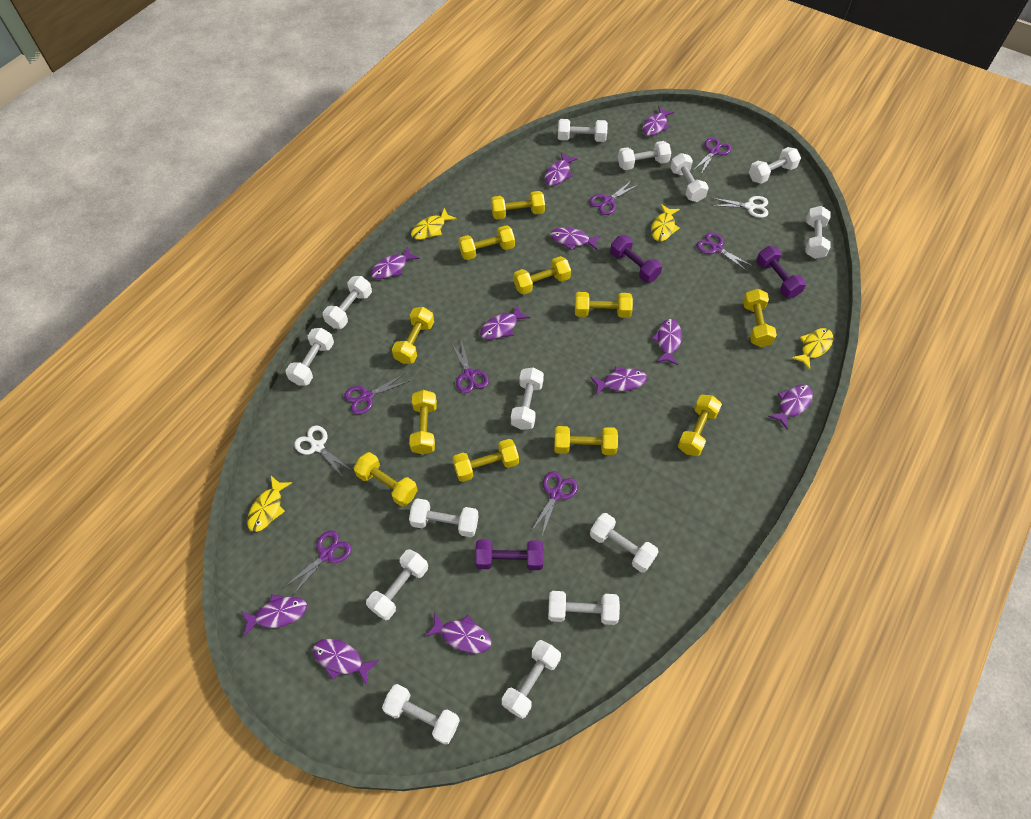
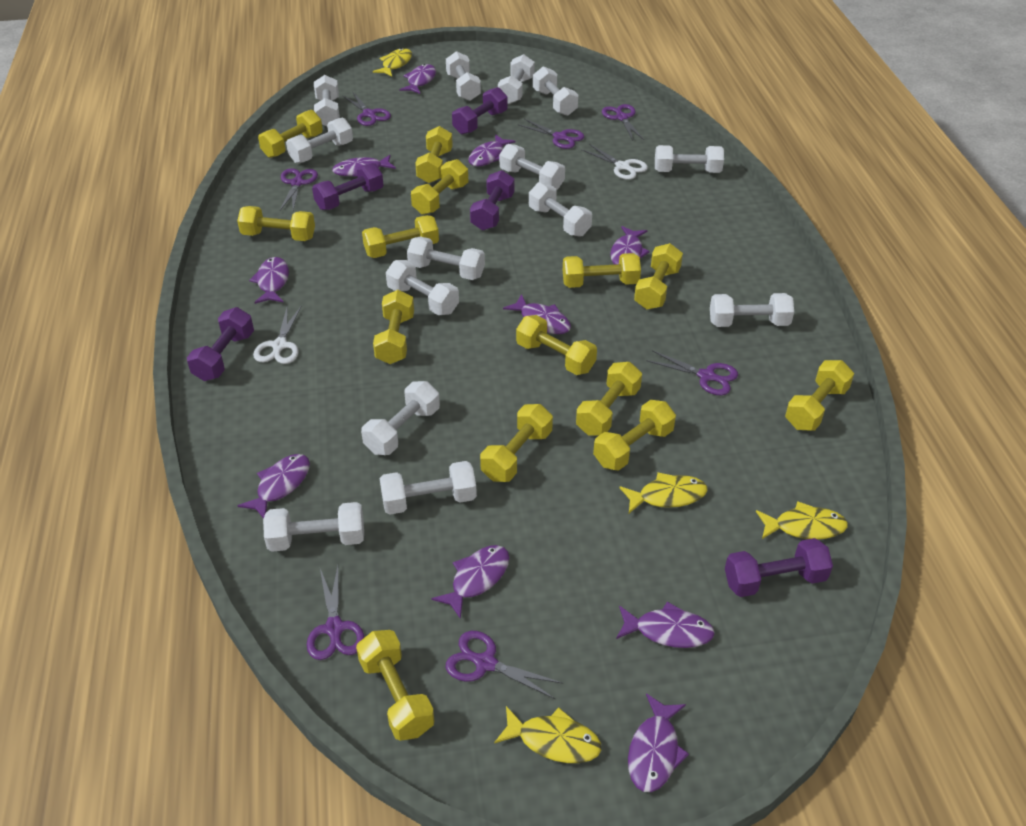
purple dumbbell: [475,539,543,570] [610,235,662,283] [756,246,806,298] = 3 -> [187,307,254,381] [312,163,383,210] [452,87,508,135] [470,170,515,230] [725,538,833,597] = 5
purple fish: [241,594,307,636] [313,639,379,686] [371,247,420,279] [425,612,491,654] [480,304,530,340] [545,153,578,186] [550,227,601,251] [590,366,647,396] [643,106,674,136] [652,319,682,365] [768,384,813,430] = 11 -> [238,454,310,518] [249,257,289,304] [332,155,396,177] [399,64,436,94] [431,545,509,619] [468,134,515,167] [503,294,571,334] [610,226,650,265] [616,601,715,648] [628,693,689,792] = 10
yellow dumbbell: [354,452,418,507] [392,307,434,364] [409,390,437,454] [452,439,519,482] [458,225,515,260] [491,191,545,220] [513,256,571,295] [554,426,618,455] [575,292,633,318] [678,395,722,456] [743,289,777,347] = 11 -> [237,206,315,241] [258,110,323,158] [356,630,434,741] [362,215,439,258] [373,290,414,364] [411,159,468,215] [415,126,453,183] [480,404,553,482] [516,315,597,375] [563,253,641,288] [576,362,642,436] [593,400,676,470] [634,243,683,309] [785,360,854,431] = 14

